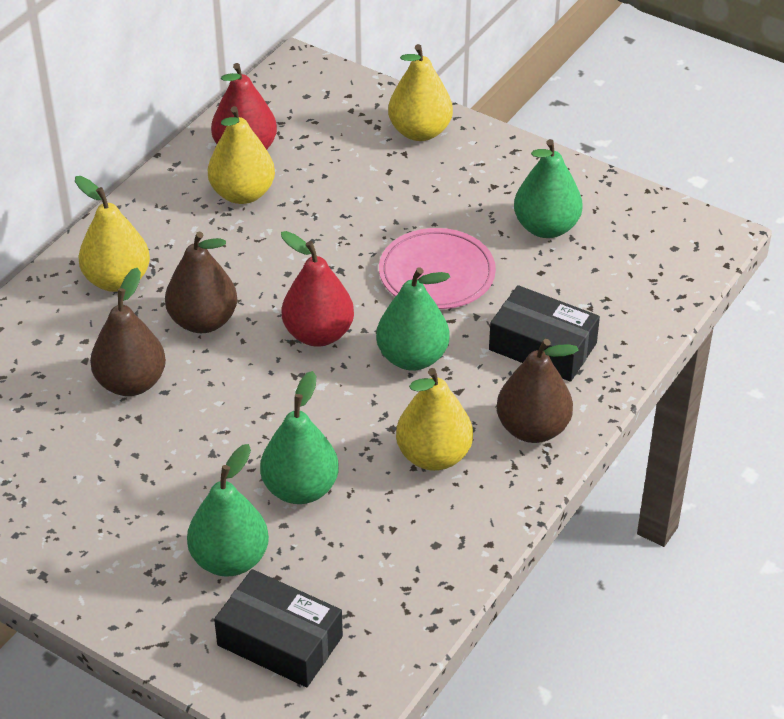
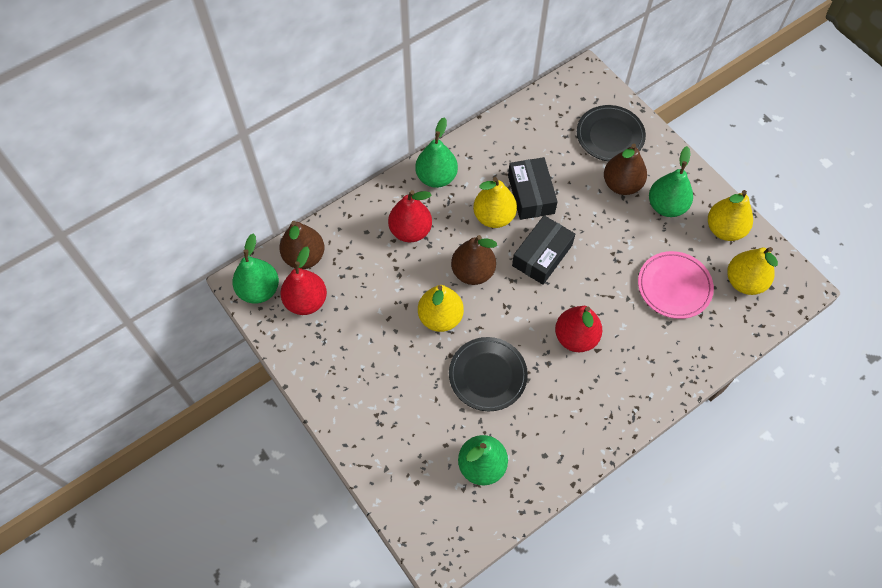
black plate: none = 0 -> [449,337,528,411] [577,105,646,161] = 2
red pear: [211,63,277,150] [281,231,354,347] = 2 -> [280,246,327,315] [388,190,432,242] [555,306,602,352] = 3

